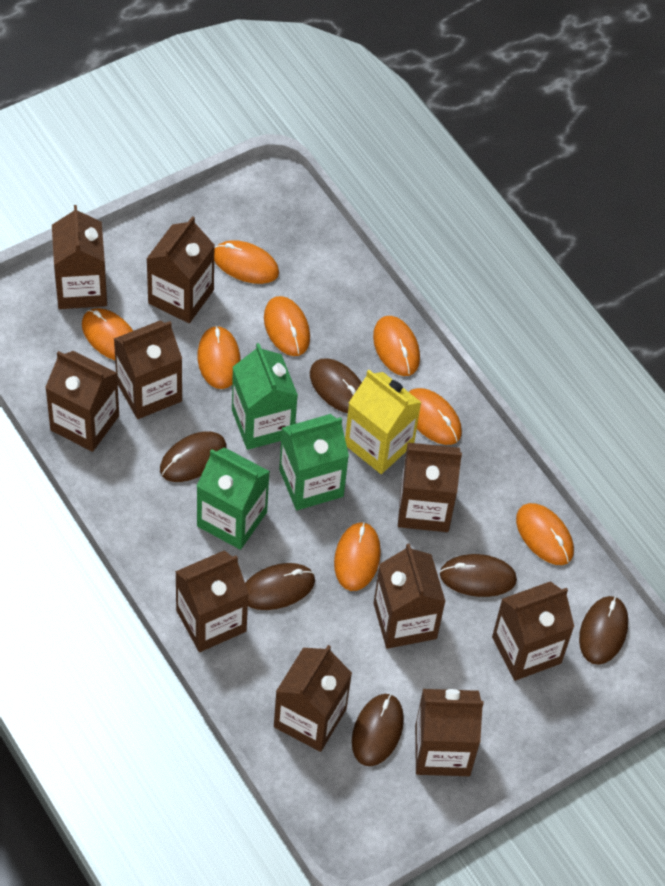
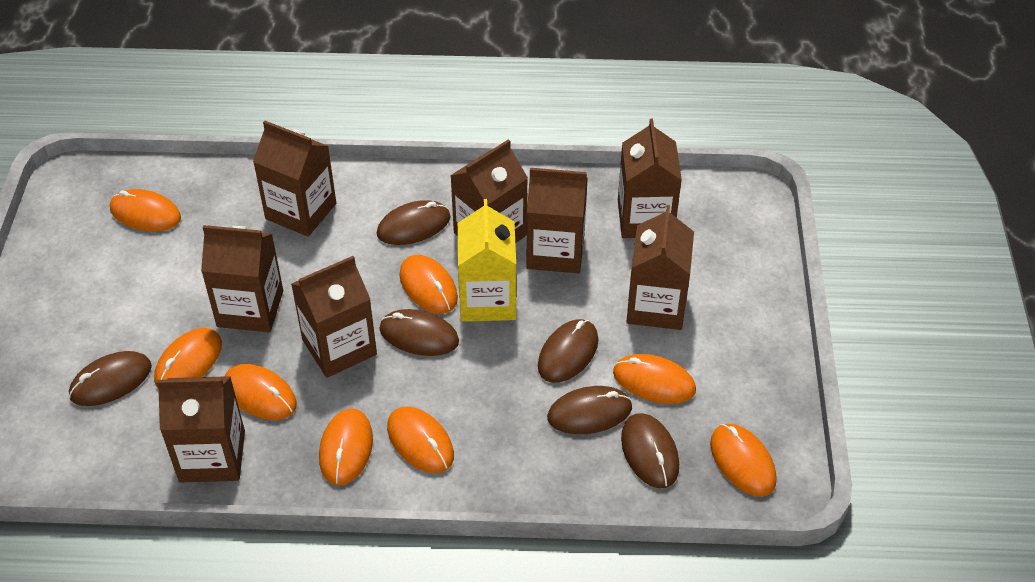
brown carton: [45,351,119,452] [52,205,107,309] [114,321,182,419] [146,216,215,323] [175,550,249,652] [274,645,352,752] [374,543,446,649] [398,443,462,532] [415,689,483,776] [492,581,574,681] = 10 -> [156,376,245,482] [201,225,283,332] [253,121,336,237] [291,256,377,378] [450,139,528,243] [526,168,588,273] [618,119,682,238] [626,205,694,330] = 8
green carton: [197,447,270,550] [232,343,298,450] [279,414,349,510] = 3 -> none = 0

